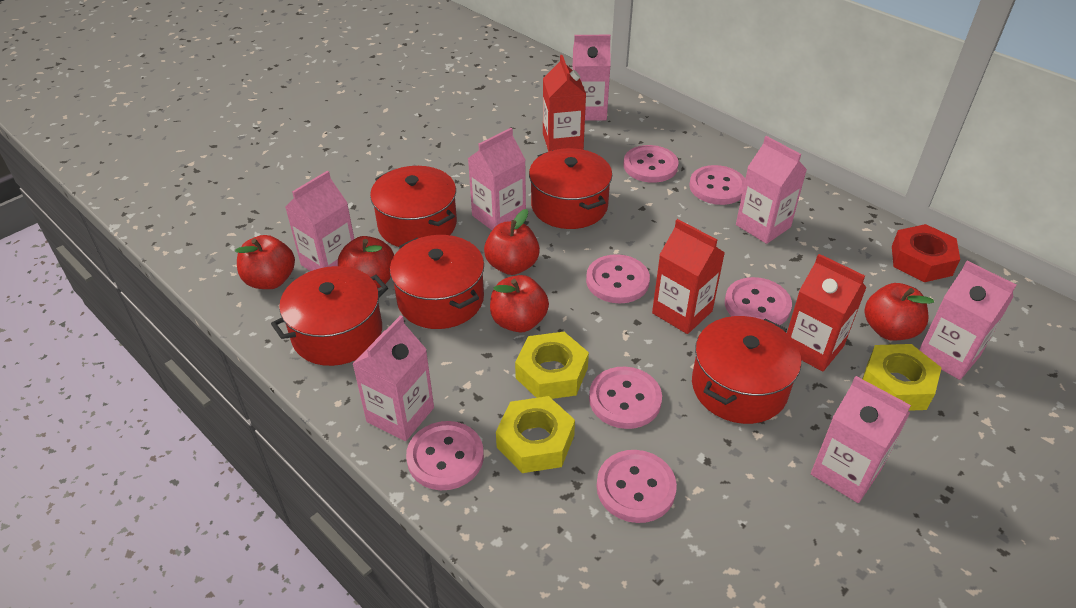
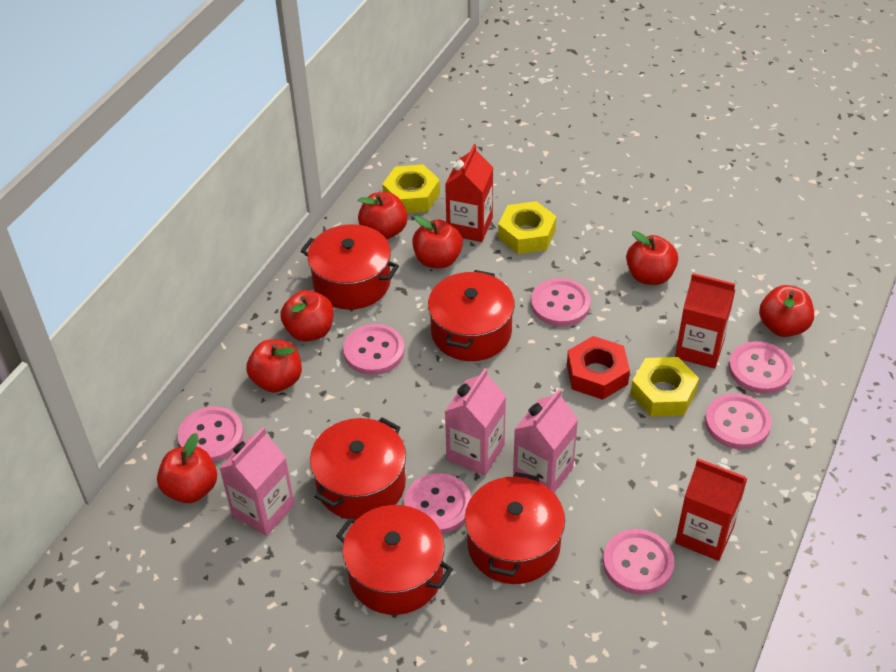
pink carton: [285,171,354,271] [353,315,434,441] [468,128,526,230] [572,35,611,121] [736,136,807,244] [811,376,911,503] [919,261,1016,380] = 7 -> [219,427,295,536] [445,368,506,476] [513,389,578,493] = 3
red apple: [235,235,295,289] [338,236,394,288] [484,209,540,275] [490,275,549,332] [865,283,934,341] = 5 -> [157,433,217,503] [246,339,302,393] [281,290,334,342] [358,192,408,240] [412,216,463,269] [626,231,678,285] [759,285,814,337] = 7

